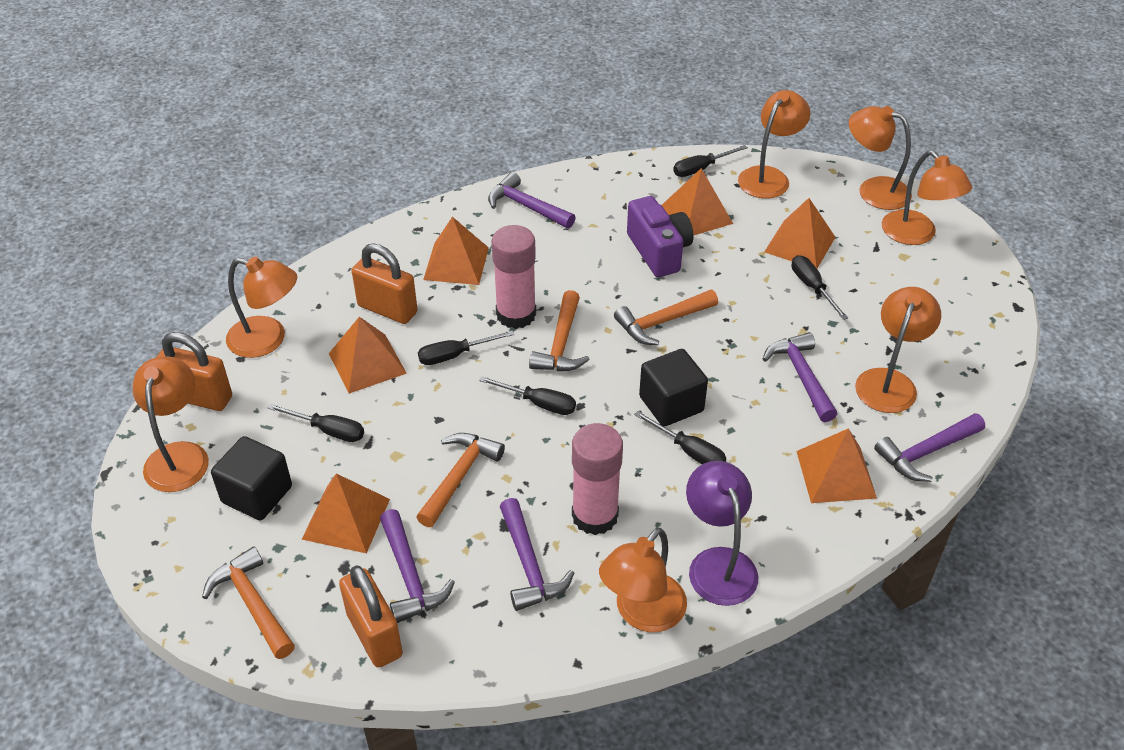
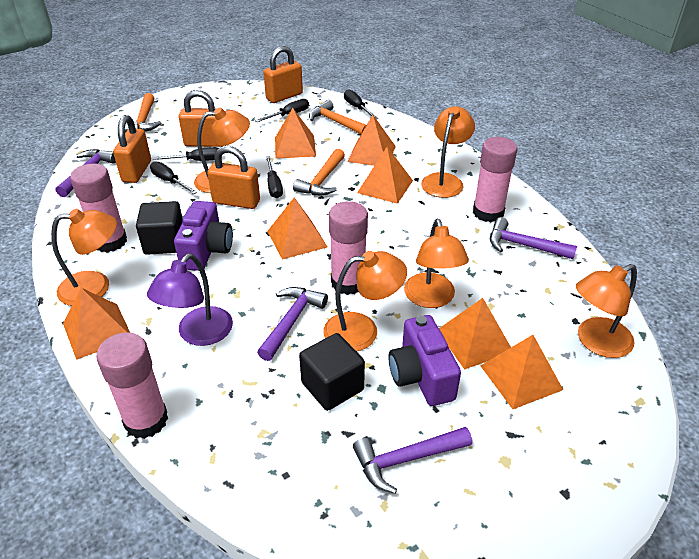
black screwdriver: [268,404,364,442] [418,331,514,365] [479,376,576,415] [634,411,726,464] [673,145,748,177] [792,255,848,320] = 6 -> [150,161,197,194] [153,147,218,161] [255,99,309,122] [266,156,283,198] [344,89,378,119] = 5
orange hammer: [202,547,295,659] [416,433,505,527] [529,290,590,371] [614,290,718,345] = 4 -> [125,93,161,133] [293,149,345,196] [309,100,366,134] = 3
orange lamp: [133,356,209,492] [226,257,297,358] [599,528,687,632] [738,90,810,199] [849,106,912,210] [855,287,941,413] [882,151,972,245] = 7 -> [51,209,117,306] [194,107,250,193] [323,251,407,351] [404,219,469,308] [421,106,475,198] [576,264,637,358] = 6
orange padlock: [156,332,232,411] [339,565,403,668] [352,243,418,324] = 3 -> [113,115,151,183] [179,90,222,147] [207,146,260,209] [263,46,303,103] = 4
orange pyramid: [301,473,390,553] [329,317,407,394] [423,217,489,285] [662,168,733,236] [764,198,836,268] [796,428,877,503] = 6 -> [63,288,130,360] [267,197,327,259] [275,108,316,159] [347,115,396,166] [357,147,413,204] [439,298,511,370] [480,335,563,409] = 7
pink glue stick: [491,225,536,329] [572,423,623,535] = 2 -> [70,164,127,253] [96,332,168,439] [329,201,368,295] [473,137,518,222] = 4
purple camera: [627,196,693,277] = 1 -> [174,201,233,271] [388,315,461,406] = 2
purple hammer: [380,509,455,623] [488,172,576,229] [500,498,574,611] [763,332,837,422] [874,413,985,482] = 5 -> [55,149,116,197] [257,287,328,361] [353,427,472,494] [490,217,577,259] = 4

